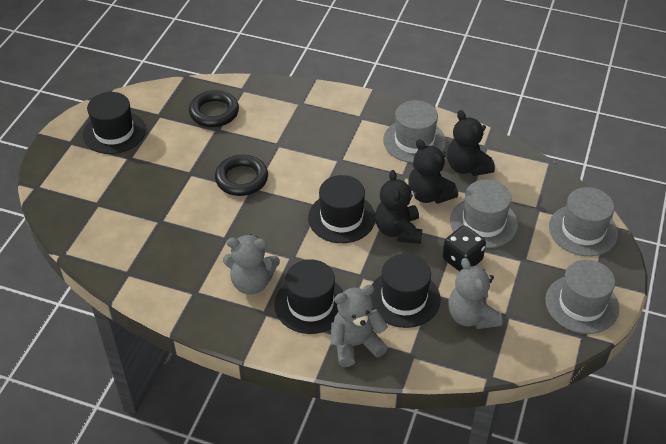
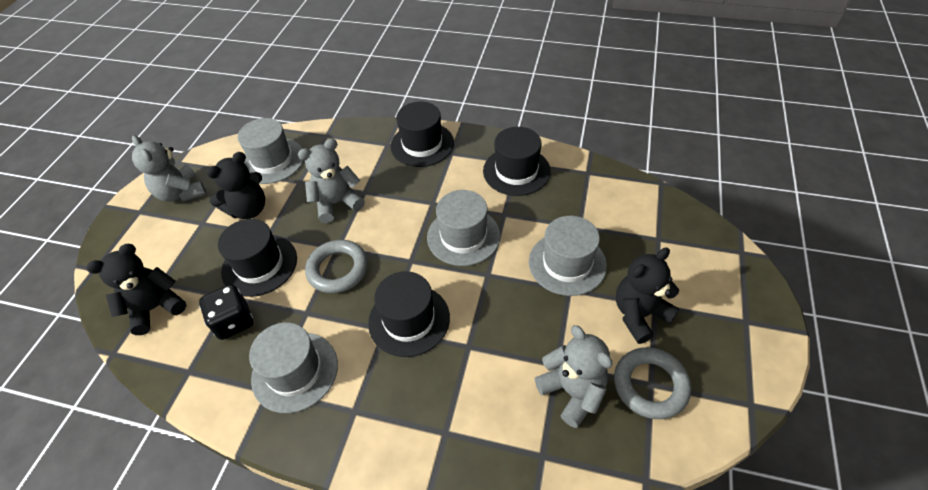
black ring: [189,90,239,127] [215,155,268,196] = 2 -> none = 0
grey ring: none = 0 -> [305,240,368,293] [614,347,691,419] = 2

